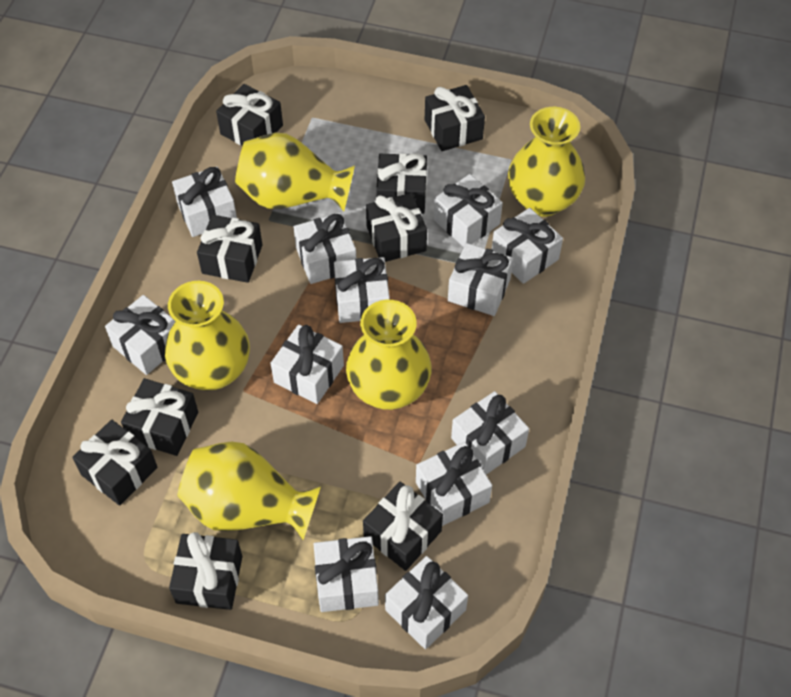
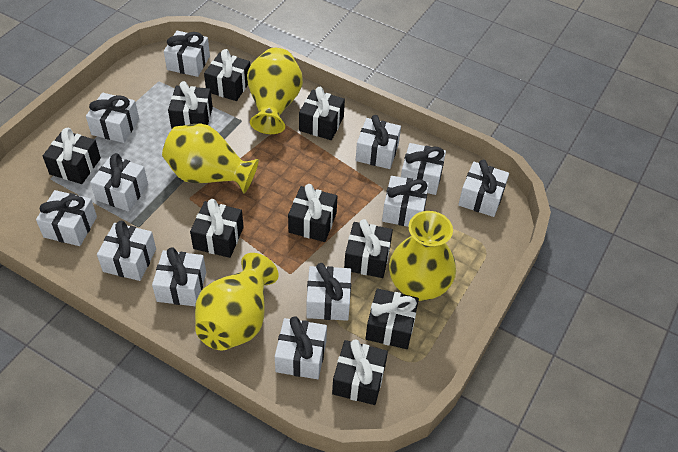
yellow vase: [165,281,250,391] [177,441,321,540] [235,133,355,211] [346,300,432,410] [508,107,585,217] = 5 -> [162,123,259,194] [195,253,279,351] [247,48,303,134] [389,211,456,301] = 4

